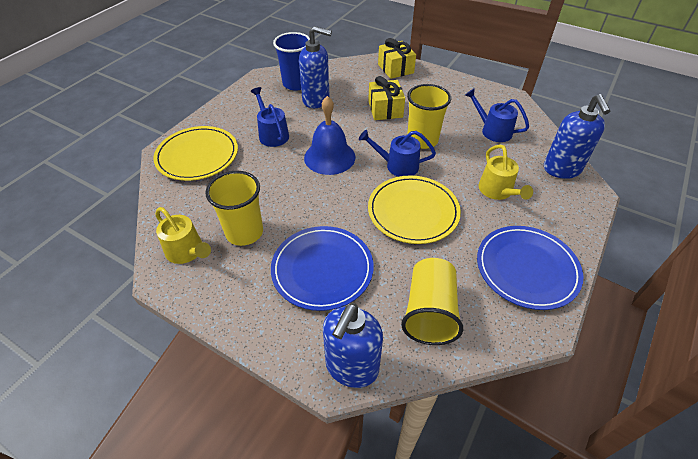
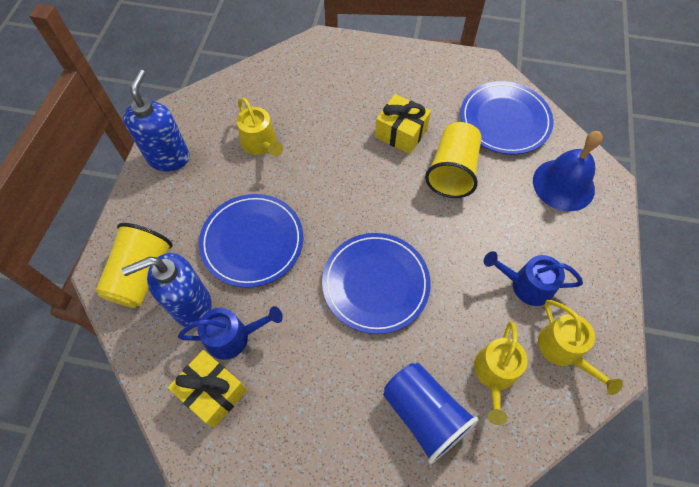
blue plate: [271,226,373,311] [477,226,583,310] = 2 -> [199,194,303,288] [322,233,431,334] [460,81,554,155] = 3
blue soap dispenser: [299,26,332,108] [323,303,383,388] [544,94,610,179] = 3 -> [122,253,212,327] [123,70,190,172] = 2
blue watering can: [250,87,289,147] [359,130,436,177] [465,88,529,142] = 3 -> [178,306,283,360] [484,251,583,306] = 2
yellow cup: [205,171,263,246] [401,258,463,345] [407,84,451,149] = 3 -> [95,223,173,308] [425,122,482,198] = 2
yellow plate: [153,126,238,181] [368,176,461,244] = 2 -> none = 0
yellow watering can: [155,207,211,264] [479,144,533,200] = 2 -> [237,98,283,156] [474,321,528,425] [538,300,623,395] = 3

